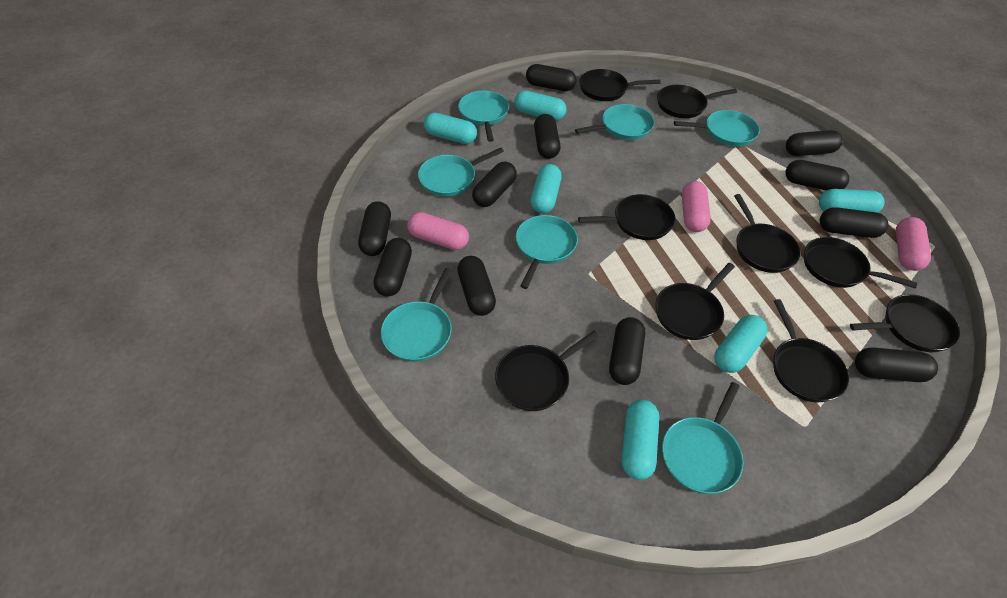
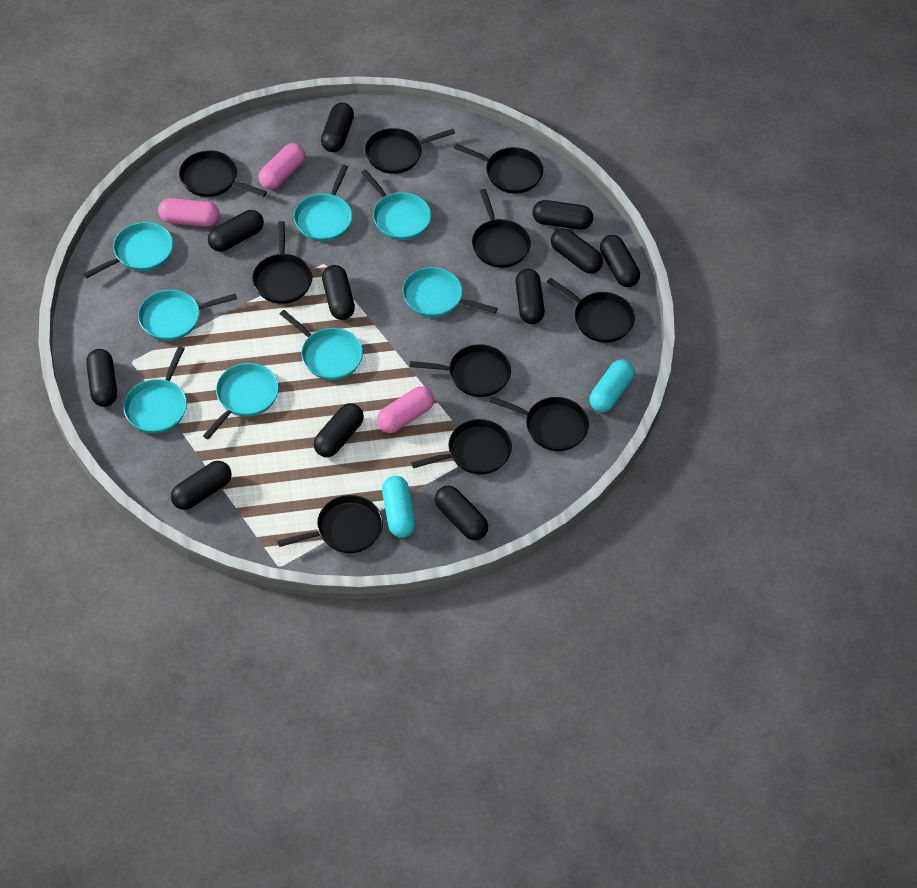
black pan: [495,330,599,411] [578,194,675,240] [579,69,660,101] [656,263,735,340] [657,85,737,118] [734,194,801,273] [773,299,849,403] [804,237,917,288] [850,294,960,352] = 9 -> [179,150,267,197] [252,221,313,304] [277,495,383,553] [365,128,455,174] [410,344,511,397] [411,419,512,475] [454,144,543,193] [472,189,531,268] [489,396,589,451] [547,278,635,343] = 10
turquoise capsule: [424,113,477,144] [514,90,567,121] [531,164,561,213] [622,400,659,480] [714,315,768,373] [819,189,885,213] = 6 -> [382,476,416,538] [589,360,635,412] = 2
turquoise pan: [381,268,452,362] [418,148,504,197] [458,91,509,142] [516,215,578,289] [575,104,655,140] [662,382,743,494] [674,110,760,146] = 7 -> [83,222,173,278] [123,346,187,433] [138,290,237,341] [203,363,279,439] [280,310,363,380] [294,165,352,241] [361,169,431,240] [402,267,498,317] = 8

